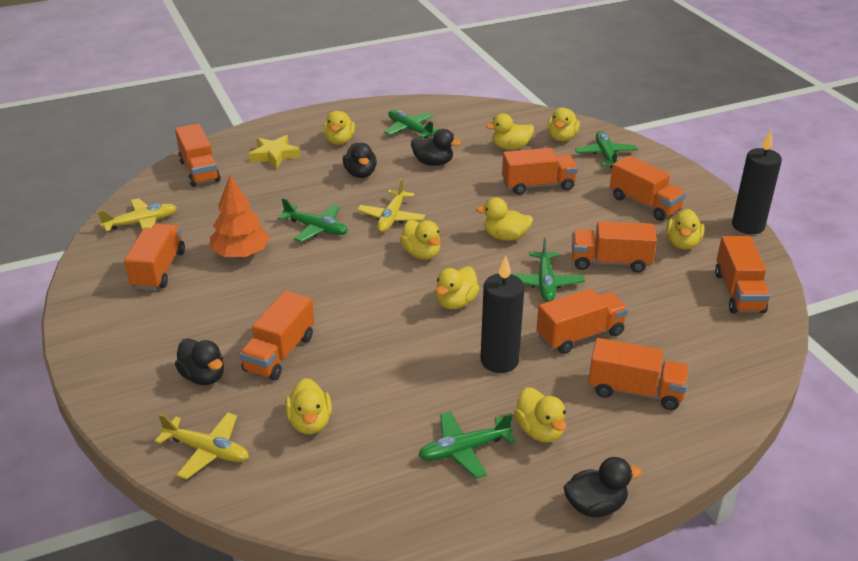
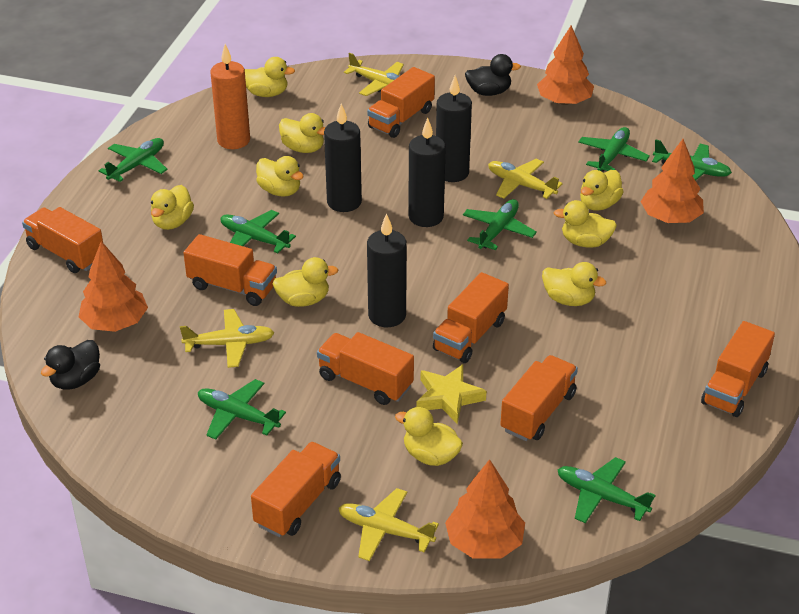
black candle: [481,256,524,373] [732,130,782,234] = 2 -> [324,104,362,212] [367,213,407,327] [408,118,446,227] [436,76,472,182] = 4
black duck: [175,339,224,385] [343,143,377,178] [411,129,461,166] [564,457,642,517] = 4 -> [41,340,100,390] [465,54,521,96] = 2
green plane: [278,198,348,242] [384,110,439,139] [418,411,516,479] [512,238,585,302] [575,131,638,168] = 5 -> [99,138,168,182] [198,379,286,440] [221,210,296,253] [463,199,537,250] [557,457,656,523] [578,127,650,172] [652,139,732,181] = 7
orange candle: none = 0 -> [210,44,250,149] = 1
orange tree: [210,176,270,258] = 1 -> [79,241,148,332] [445,459,525,559] [537,26,594,105] [641,139,704,223] = 4
orange truck: [124,224,185,290] [175,124,220,187] [239,291,314,381] [502,148,578,195] [536,289,628,354] [572,221,657,273] [588,338,689,410] [610,156,686,221] [715,236,770,313] = 9 -> [22,207,103,273] [184,234,277,306] [251,442,341,537] [317,332,414,405] [367,67,435,138] [433,272,509,363] [500,355,578,441] [701,321,775,417] = 8
yellow plane: [97,198,177,231] [155,412,249,480] [357,178,425,232] = 3 -> [180,309,274,368] [338,488,439,561] [344,53,404,96] [488,159,563,199] = 4

